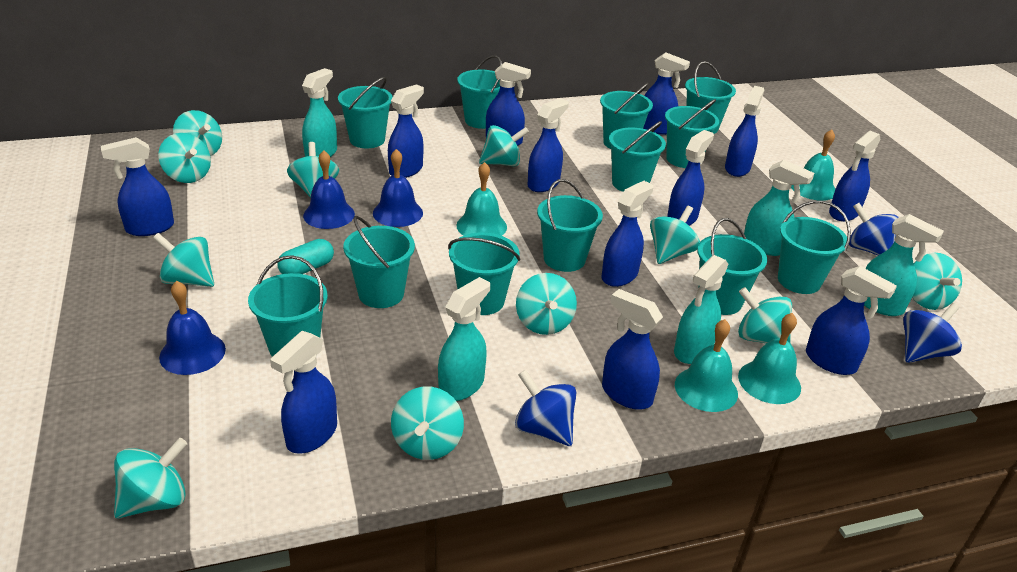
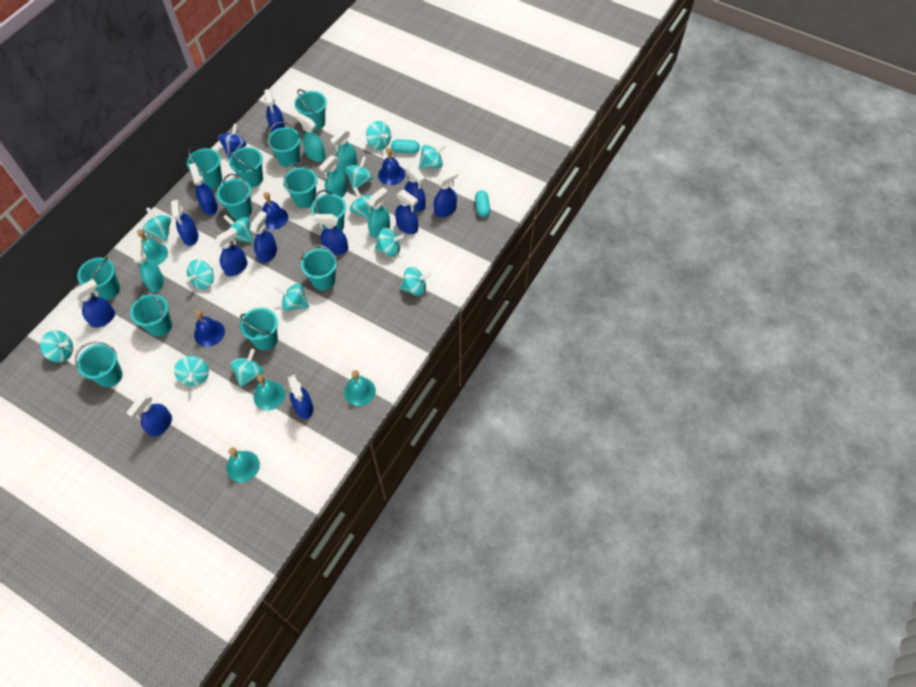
blue spinning top: [515,370,576,446] [849,203,898,256] [903,303,962,363] = 3 -> [218,124,247,158] = 1
turquoise capsule: [277,239,334,274] = 1 -> [391,139,420,154] [475,190,491,217] = 2
turquoise spinning top: [114,438,187,518] [153,233,214,287] [158,133,211,183] [173,110,222,156] [287,142,339,198] [391,386,464,460] [479,125,529,166] [516,273,577,335] [650,206,700,264] [738,287,792,344] [912,253,962,310] = 11 -> [40,330,73,363] [143,207,171,242] [174,356,209,386] [186,260,214,290] [223,215,253,242] [231,349,263,387] [275,283,309,311] [346,156,373,191] [350,187,373,219] [366,121,391,150] [375,228,405,257] [400,267,431,296] [419,144,446,168] = 13

